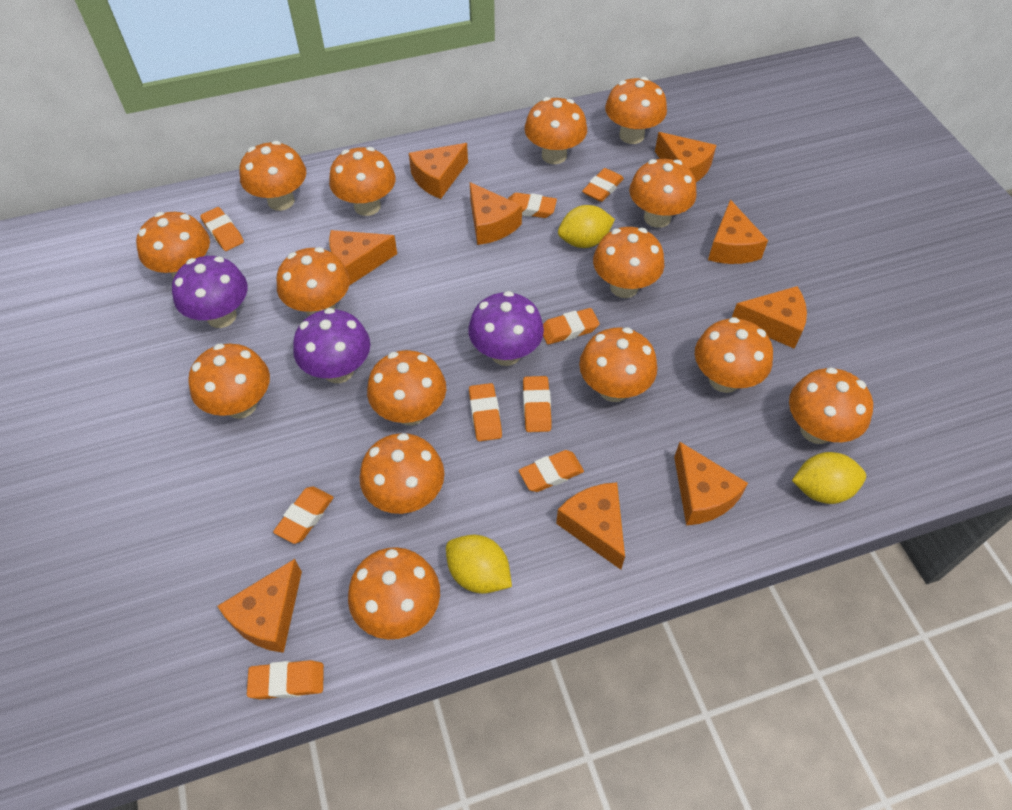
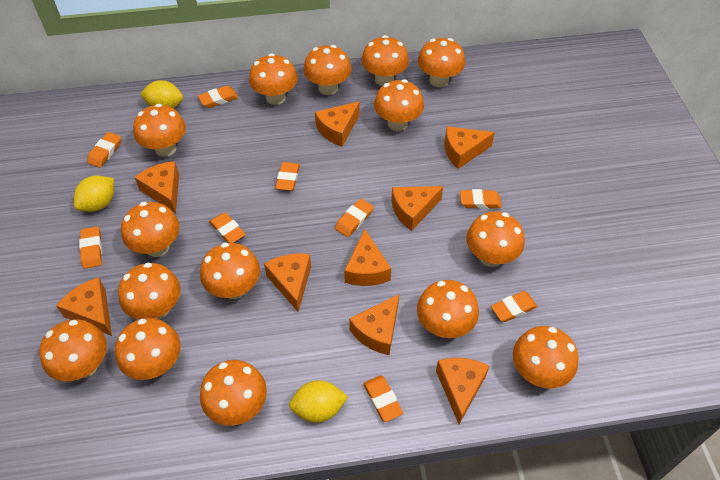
purple mushroom: [172,256,248,328] [293,308,370,383] [468,291,544,366] = 3 -> none = 0

